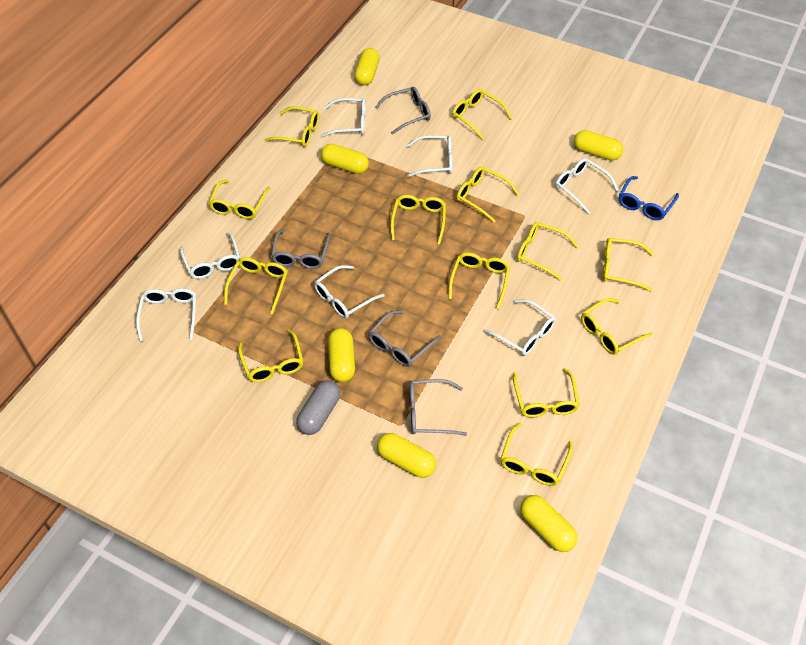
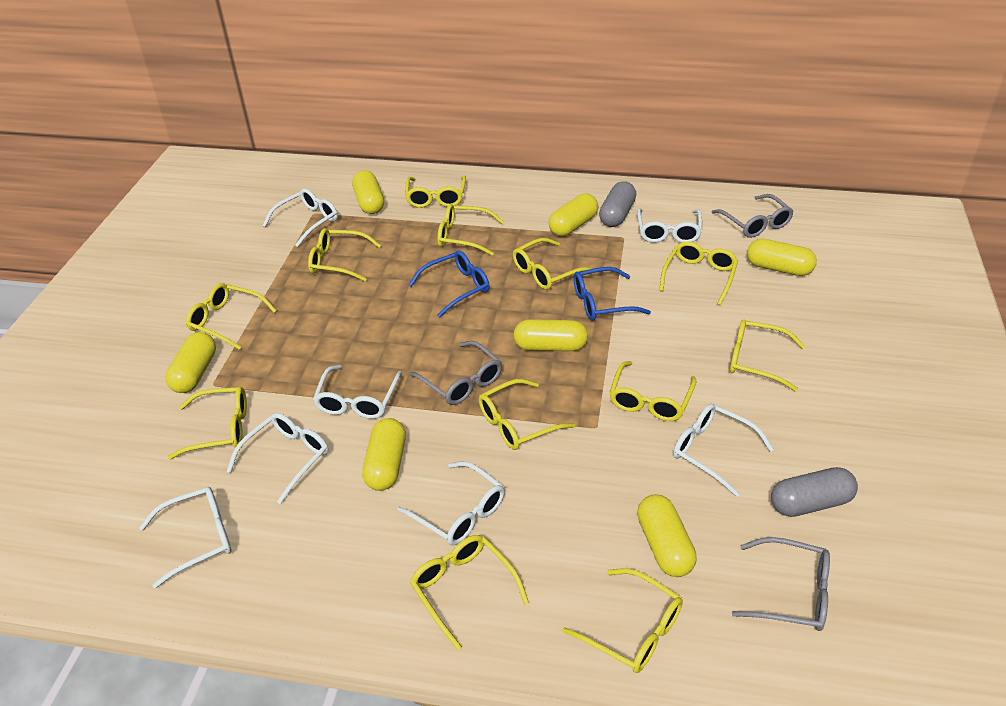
blue glasses: [619,176,679,220] = 1 -> [409,251,489,317] [573,267,651,321] = 2
grey capsule: [296,380,340,435] = 1 -> [599,181,636,227] [771,467,858,517] = 2
grey glasses: [271,229,330,269] [369,310,441,367] [375,87,431,134] [409,379,467,436] = 4 -> [409,341,502,405] [711,194,794,238] [732,537,830,631] = 3
yellow capsule: [321,144,369,174] [328,328,355,382] [354,48,380,85] [377,433,436,478] [520,495,577,552] [574,130,623,161] = 6 -> [165,332,216,393] [352,170,384,214] [362,418,406,491] [514,319,588,351] [549,193,598,236] [637,494,697,577] [747,239,817,276] = 7
yellow glasses: [209,180,270,219] [224,257,288,314] [238,329,303,382] [265,106,319,147] [391,195,446,245] [449,252,510,310] [452,89,512,140] [457,167,519,223] [501,423,573,486] [513,368,580,418] [517,222,579,281] [581,298,652,355] [603,238,653,291] = 13 -> [168,387,247,459] [186,283,277,350] [308,228,381,281] [405,176,466,208] [410,535,529,650] [438,204,504,256] [479,379,575,450] [513,238,594,290] [562,568,683,673] [609,361,697,421] [659,241,738,306] [730,320,805,392] = 12

